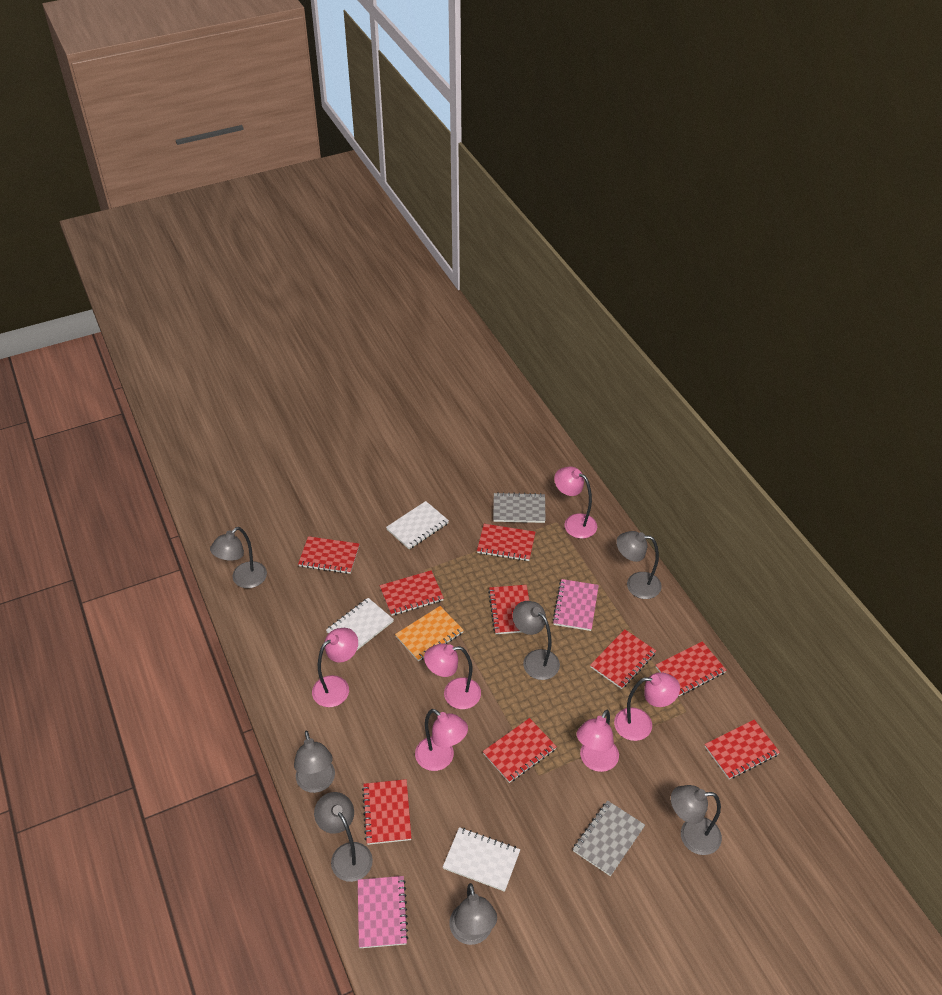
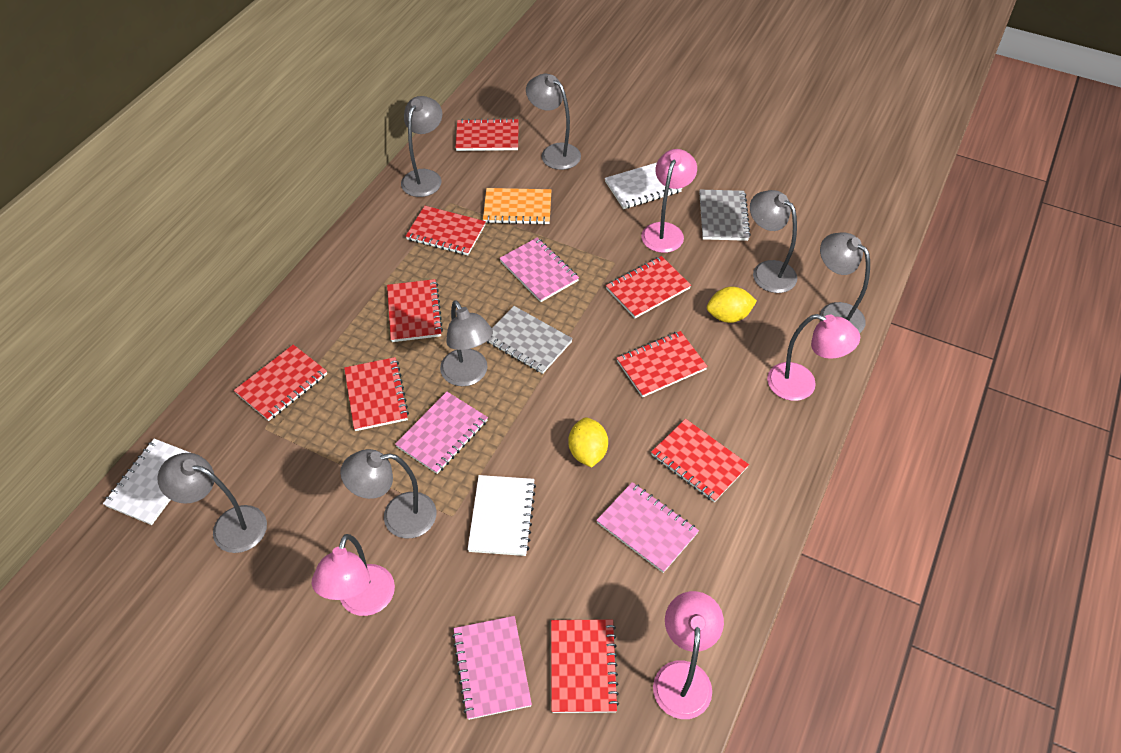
pink lamp: [312,628,358,707] [415,709,468,771] [424,643,481,709] [554,466,597,539] [576,710,619,772] [614,672,680,741] = 6 -> [312,534,395,616] [641,149,697,253] [653,591,724,719] [767,314,860,401] = 4
pink notebook: [358,876,409,948] [552,579,599,631] = 2 -> [395,392,488,474] [452,616,532,720] [499,237,579,302] [596,482,699,573] = 4
yellow lemon: none = 0 -> [568,418,608,468] [707,287,757,323] = 2

